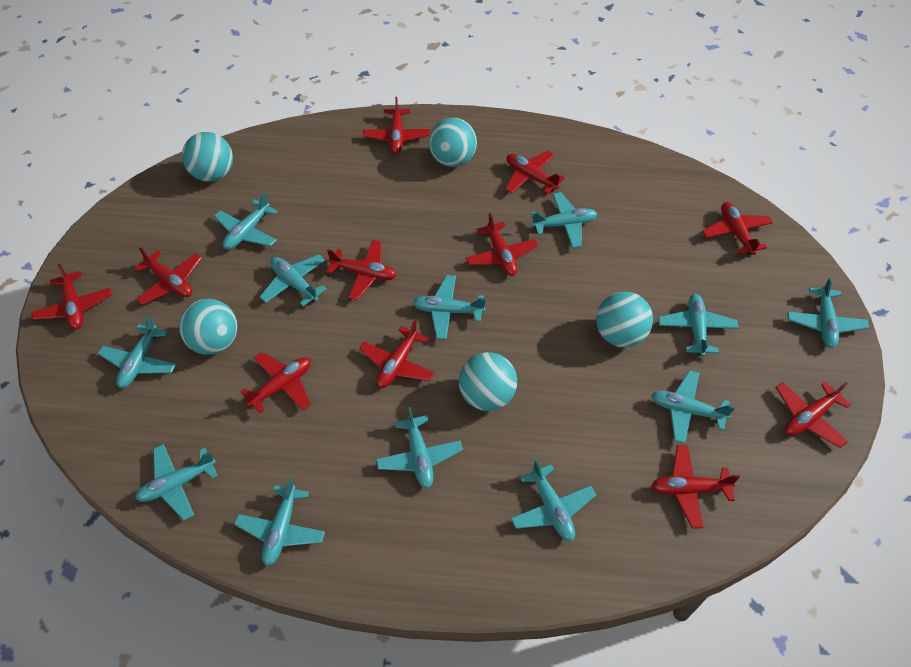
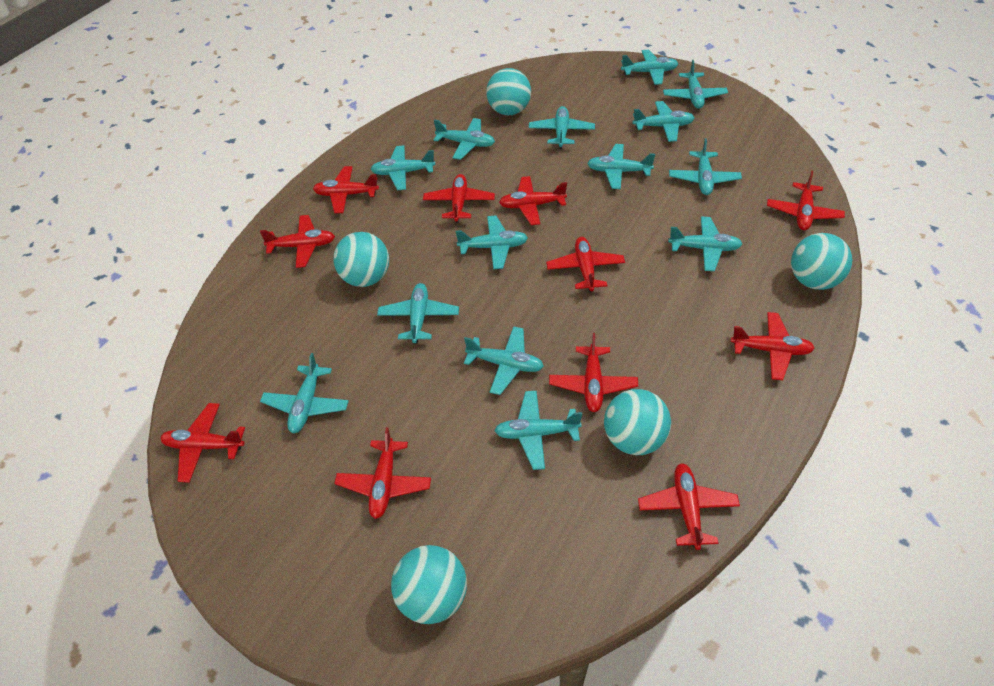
turquoise plane: [98,316,176,388] [135,444,218,520] [214,192,278,250] [234,477,325,566] [260,255,327,306] [376,407,463,488] [413,275,486,339] [511,459,596,541] [531,192,597,248] [651,370,735,444] [658,294,738,357] [787,277,869,348] = 12 -> [260,353,349,433] [371,145,435,190] [377,283,459,344] [434,118,495,160] [456,215,528,269] [464,326,544,395] [494,391,582,470] [529,106,595,149] [587,144,655,189] [621,50,678,85] [632,101,694,142] [663,60,728,109] [668,217,742,271] [669,138,742,195] = 14

